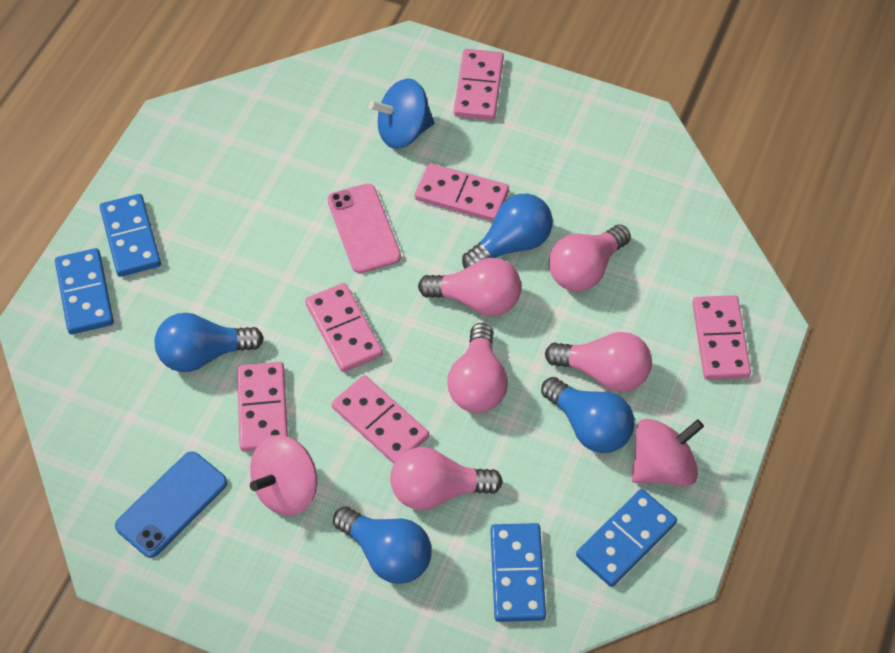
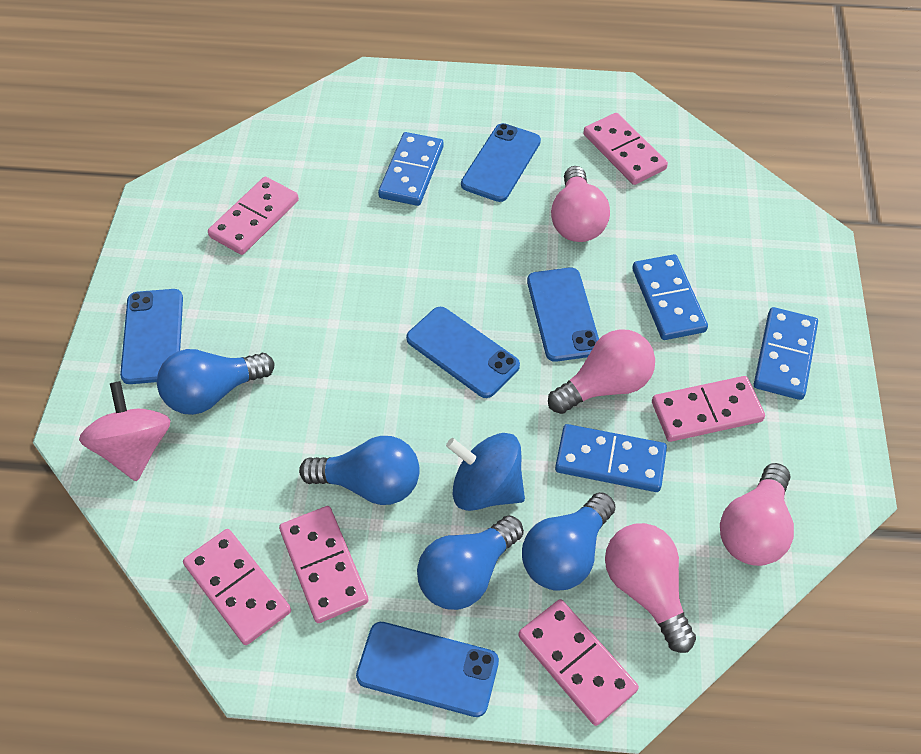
blue phone: [115,451,227,558] = 1 -> [120,289,183,384] [356,622,499,717] [406,307,520,398] [461,123,541,202] [527,267,599,362] = 5
pink light bulb: [390,447,503,510] [418,258,522,316] [447,323,508,413] [545,332,652,392] [548,224,631,291] = 5 -> [548,329,655,414] [551,166,610,242] [605,523,696,653] [720,463,794,566] = 4
pink phone: [327,184,401,273] = 1 -> none = 0
pink spinning top: [250,435,317,516] [632,419,704,486] = 2 -> [79,381,171,481] = 1

